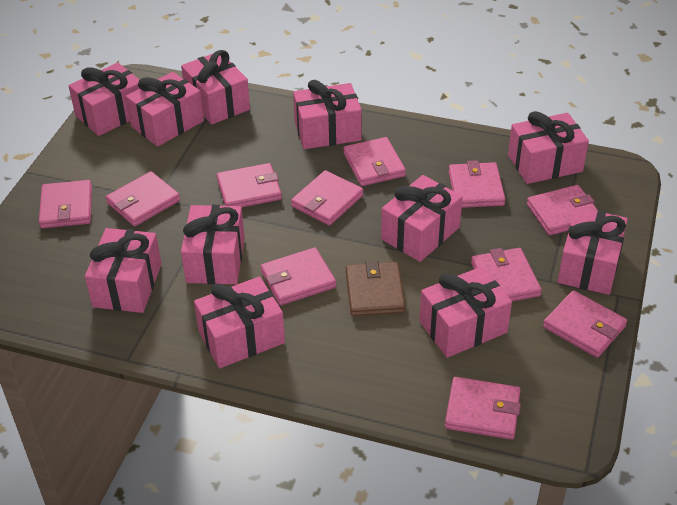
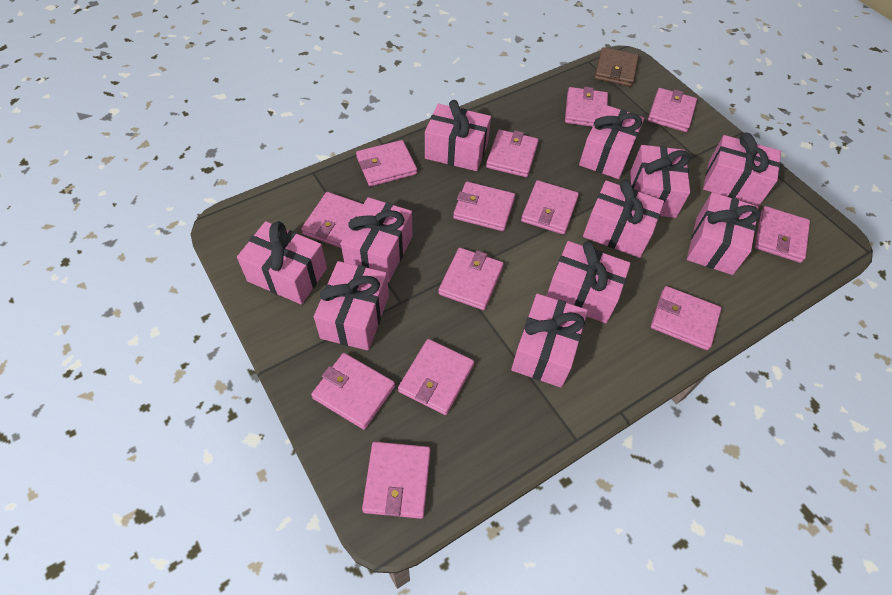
pink wallet: [39,180,92,229] [106,171,180,227] [217,163,282,207] [261,248,336,306] [291,170,363,226] [343,137,406,186] [445,377,521,440] [449,160,505,208] [471,248,542,302] [527,185,598,236] [543,290,627,358] = 11 -> [301,192,363,248] [311,353,395,430] [356,140,417,187] [362,442,431,519] [398,339,474,415] [438,248,504,310] [453,182,515,231] [486,130,539,177] [521,180,579,235] [565,87,608,127] [648,88,697,132] [651,286,722,350] [755,206,810,263] = 13

